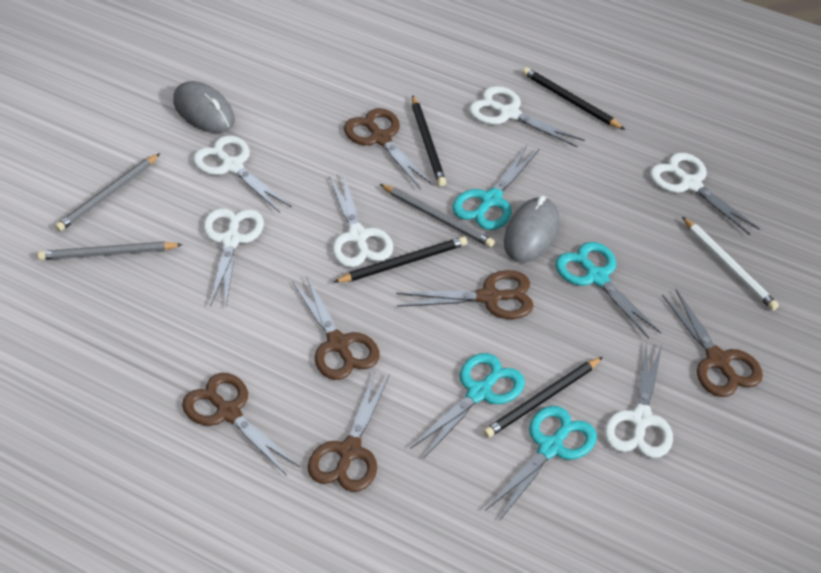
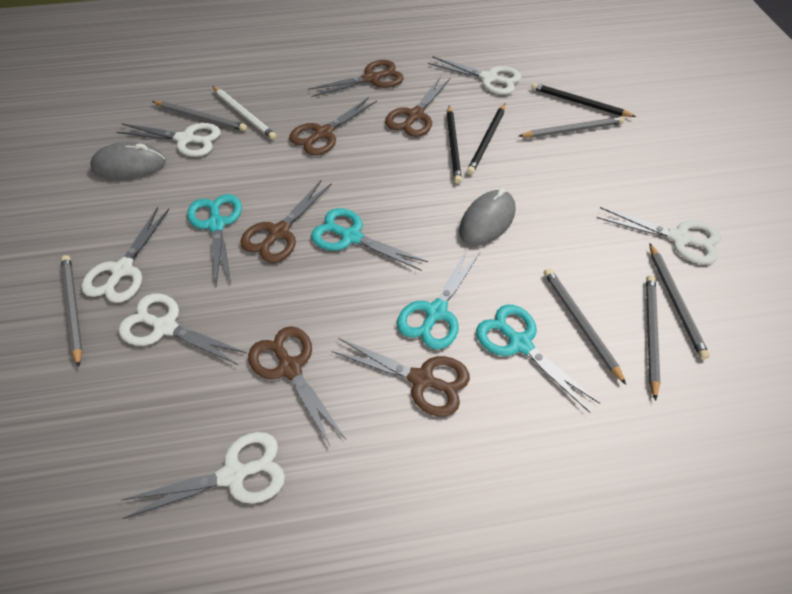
black pencil: [334,237,467,283] [412,95,446,186] [483,357,603,438] [522,67,625,130] = 4 -> [447,106,462,184] [467,104,505,175] [531,83,636,117] = 3
grey pencil: [38,241,183,260] [55,153,160,231] [380,184,495,247] = 3 -> [61,255,83,367] [152,101,247,131] [519,117,625,138] [544,268,626,385] [646,275,660,401] [650,244,710,360] = 6

